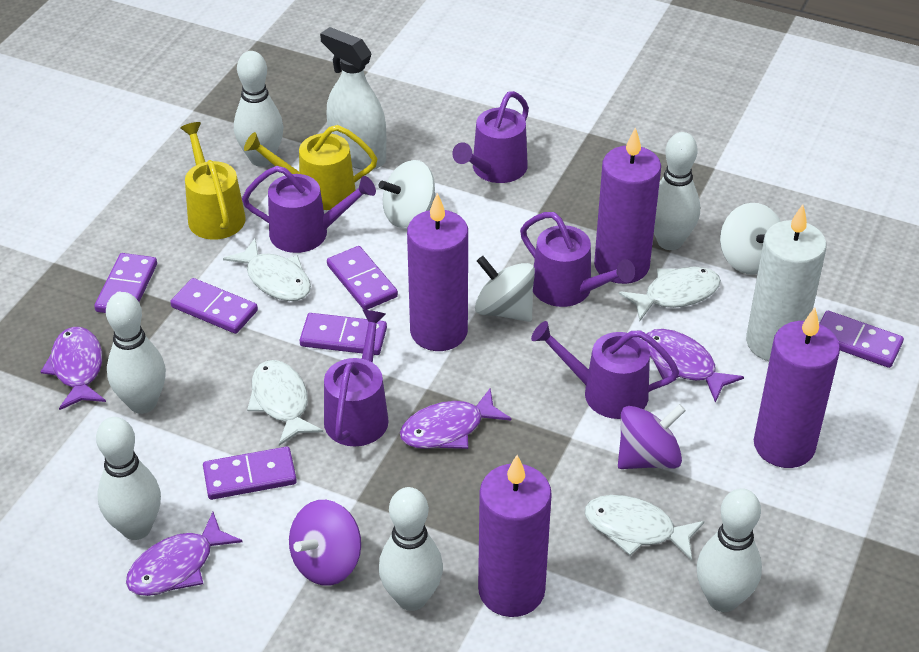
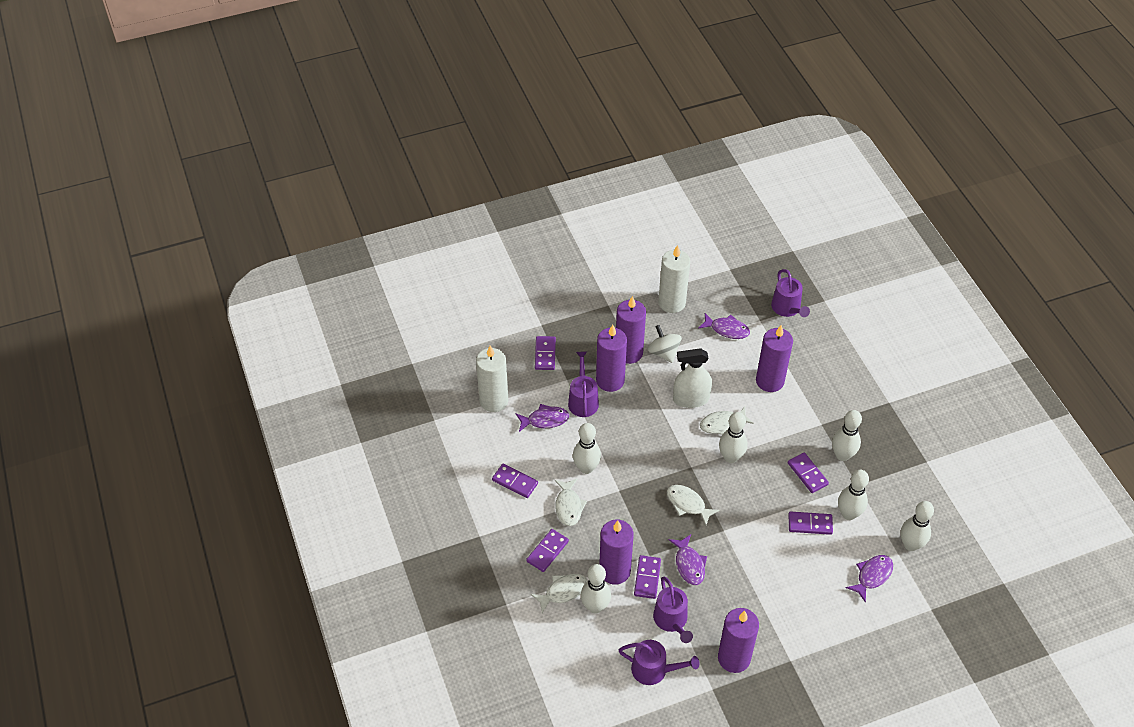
purple candle: [407,193,468,351] [478,455,552,617] [594,127,661,284] [754,308,840,468] = 4 -> [596,325,627,392] [599,520,634,585] [616,296,646,364] [718,608,759,673] [756,325,793,392] = 5
purple spinning top: [289,500,361,586] [618,404,686,469] = 2 -> none = 0
purple watering can: [242,166,376,253] [324,310,389,446] [452,91,529,183] [520,212,635,307] [531,321,679,419] = 5 -> [568,352,599,417] [619,640,699,685] [653,577,693,643] [771,269,810,317] = 4
white candle: [746,204,827,361] = 1 -> [476,346,508,412] [658,245,690,313] = 2
white spinning top: [379,160,436,228] [475,256,535,322] [720,203,781,275] = 3 -> [648,325,682,363] = 1
yellow watering can: [180,122,246,240] [244,125,377,210] = 2 -> none = 0

